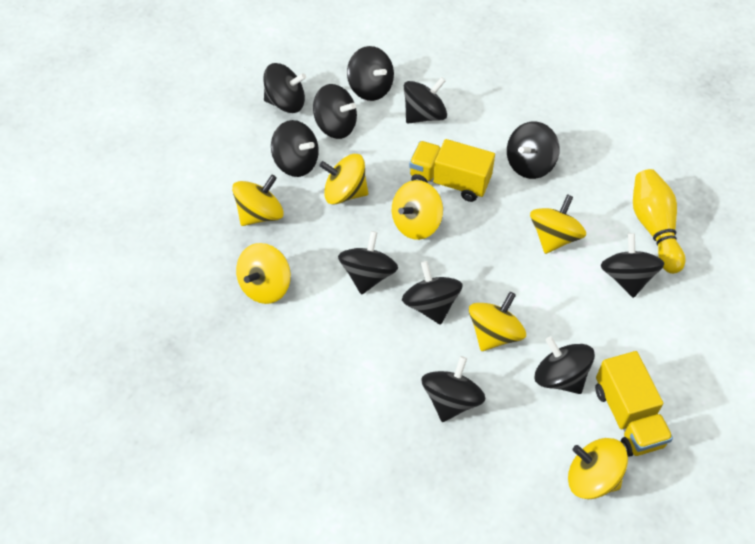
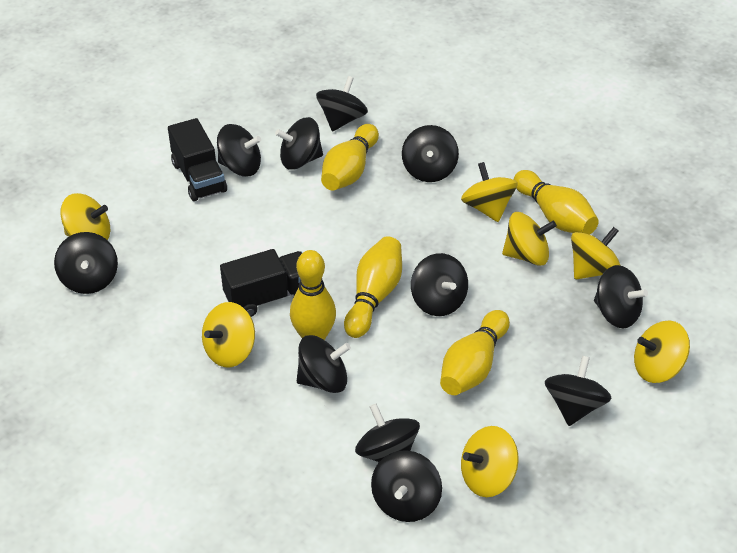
black truck: none = 0 -> [168,118,227,201] [220,249,302,317] = 2
yellow bowling pin: [633,169,686,274] = 1 -> [290,250,336,340] [321,124,379,190] [344,236,402,338] [440,310,510,395] [514,170,599,235] = 5
yellow truck: [409,139,495,202] [595,351,673,457] = 2 -> none = 0

